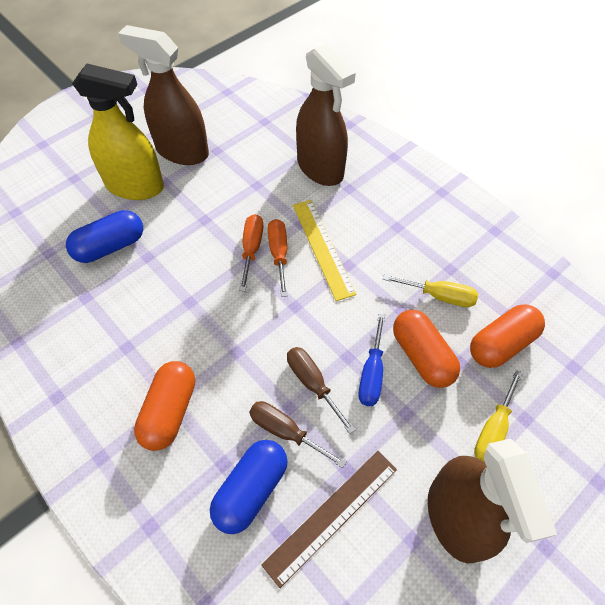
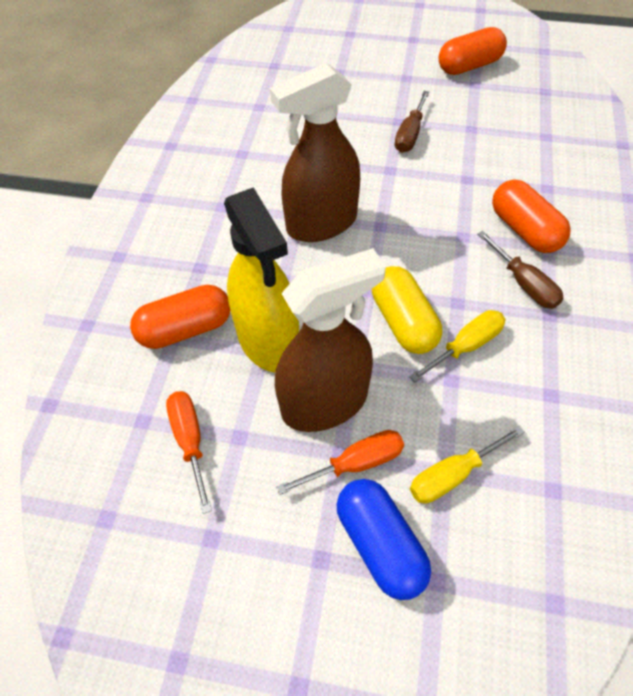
blue capsule: [66,210,143,263] [210,440,288,534] = 2 -> [337,479,431,600] = 1
blue screwdriver: [358,313,385,406] = 1 -> none = 0
brown ruler: [261,451,397,588] = 1 -> none = 0
brown spray bottle: [118,25,209,165] [296,43,356,186] [428,439,557,563] = 3 -> [270,63,360,242] [275,248,386,432] = 2
yellow capsule: none = 0 -> [372,266,442,354] = 1
yellow ruler: [293,200,356,301] = 1 -> none = 0

